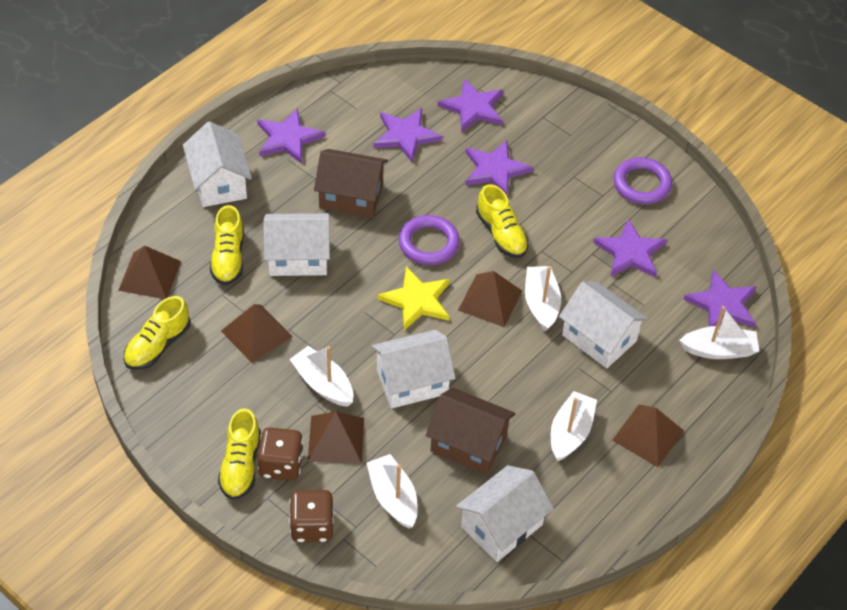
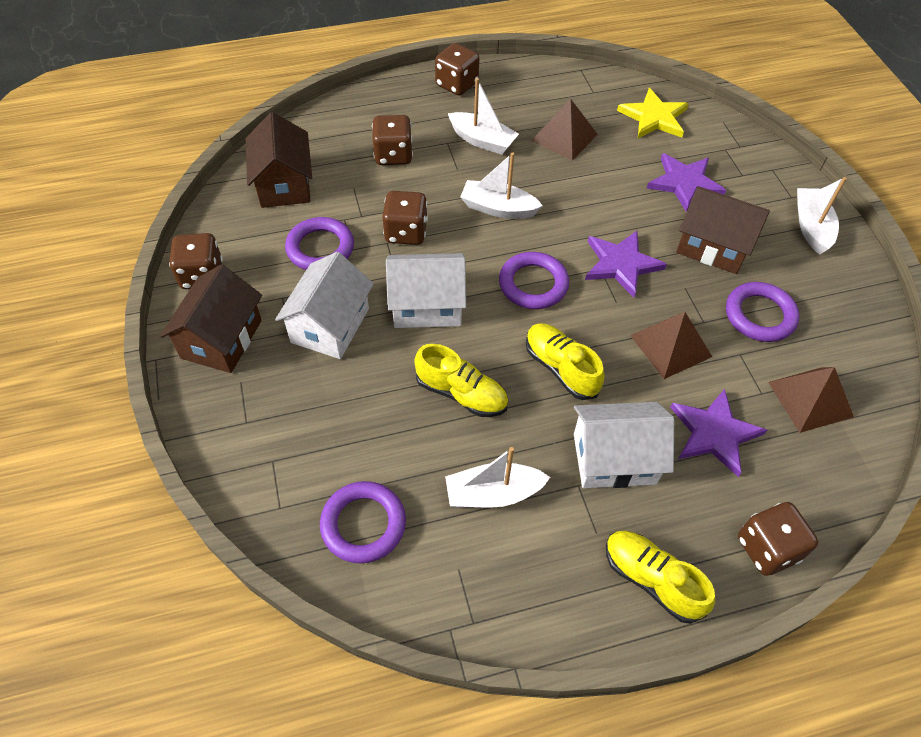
brown dice: [257,427,304,481] [289,490,334,543] = 2 -> [169,233,223,289] [372,115,413,165] [382,191,428,245] [435,43,479,95] [738,502,818,576] = 5
brown house: [314,149,388,218] [426,387,516,475] = 2 -> [160,265,262,373] [246,112,312,208] [676,186,770,274] = 3
brown pyramid: [118,246,181,299] [221,304,292,363] [308,411,364,464] [458,271,522,327] [612,405,684,467] = 5 -> [531,99,598,161] [630,312,712,379] [768,367,854,433] = 3
purple ring: [399,215,460,265] [613,157,672,204] = 2 -> [285,217,354,270] [320,481,406,563] [499,252,569,309] [726,282,800,342] = 4
purple star: [257,108,325,164] [373,108,443,163] [438,79,503,132] [465,140,533,196] [593,219,667,278] [683,270,757,328] = 6 -> [585,231,667,298] [647,153,726,212] [670,389,767,477] = 3
white boat: [290,346,353,407] [366,454,418,529] [525,266,561,332] [551,391,597,461] [679,306,759,359] = 5 -> [445,447,550,508] [448,78,519,155] [460,152,543,219] [797,177,847,254] = 4
white house: [183,121,252,207] [264,213,330,276] [372,330,456,408] [456,465,554,562] [559,282,648,368] = 5 -> [275,252,374,359] [386,253,466,328] [574,402,674,488] = 3
yellow shoe: [124,296,191,370] [210,205,244,285] [218,408,261,500] [476,184,529,258] = 4 -> [414,344,508,417] [526,323,605,400] [606,530,715,624] = 3

